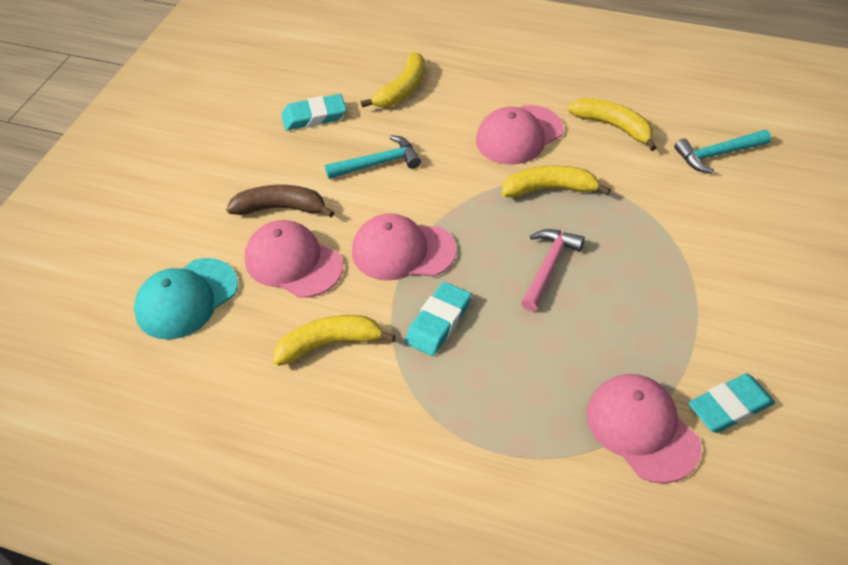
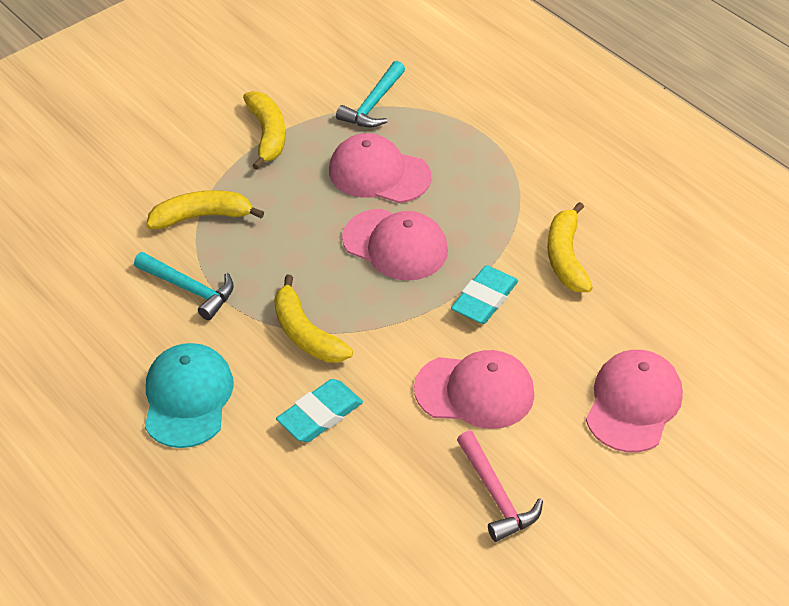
brown banana: [226,185,334,217] = 1 -> none = 0
turquoise eraser: [281,94,346,131] [405,282,471,356] [688,373,775,433] = 3 -> [276,379,363,442] [451,265,518,324] = 2

